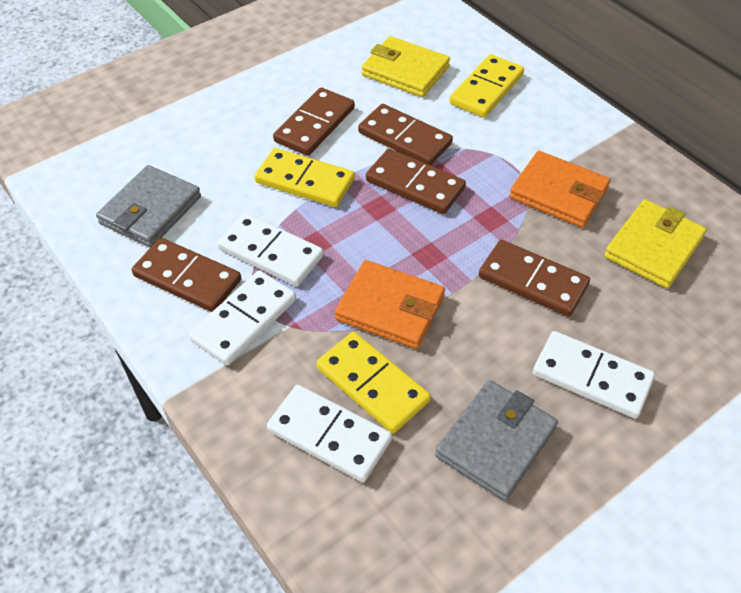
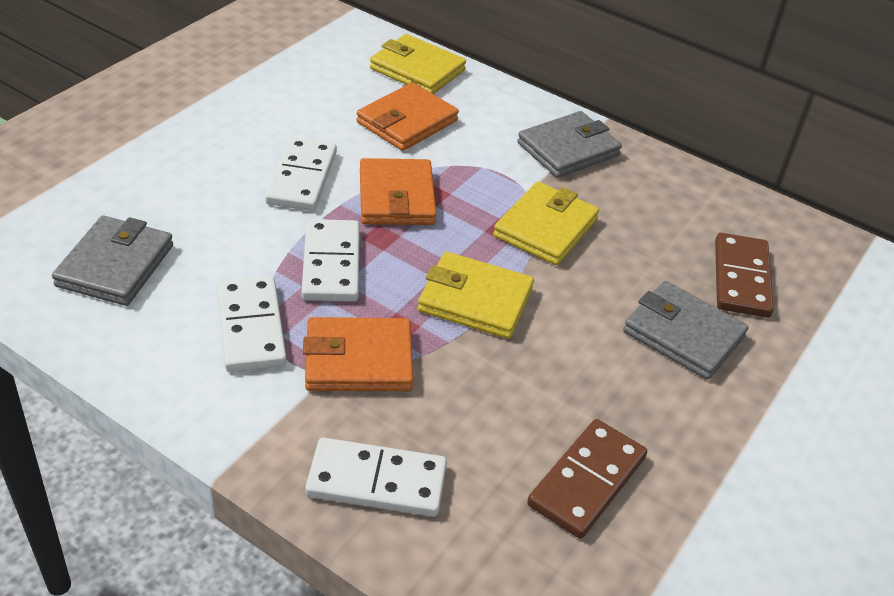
brown domino: [132,238,241,312] [273,88,355,156] [358,104,453,165] [366,148,466,214] [479,240,590,317] = 5 -> [527,419,647,539] [715,233,774,318] = 2
grey wallet: [96,165,201,248] [435,380,558,501] = 2 -> [52,216,173,306] [517,111,622,178] [623,281,748,380] = 3
orange wallet: [335,260,445,349] [509,151,611,228] = 2 -> [303,317,413,391] [356,82,459,151] [360,158,437,225] = 3
yellow domino: [254,148,355,207] [316,332,431,433] [449,54,524,118] = 3 -> none = 0
yellow wallet: [362,36,450,97] [604,199,707,288] = 2 -> [370,34,466,94] [418,252,534,339] [493,182,599,265] = 3

